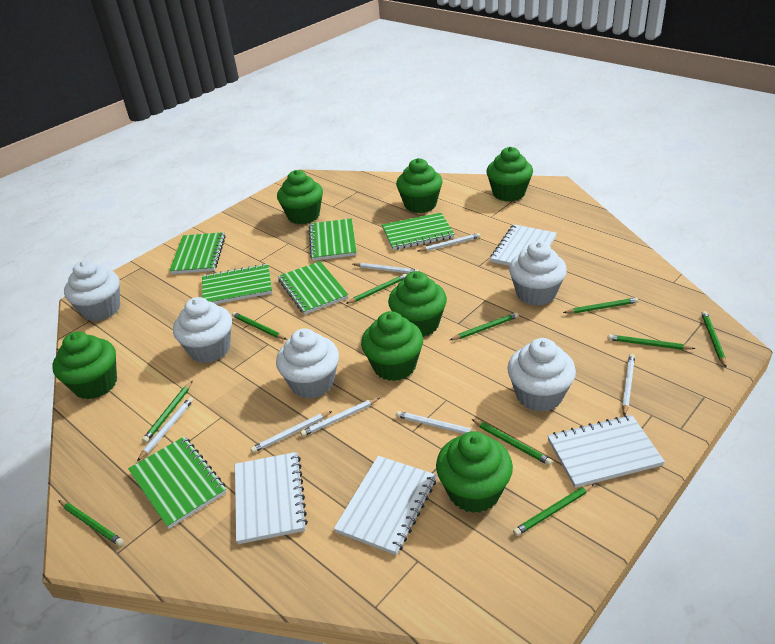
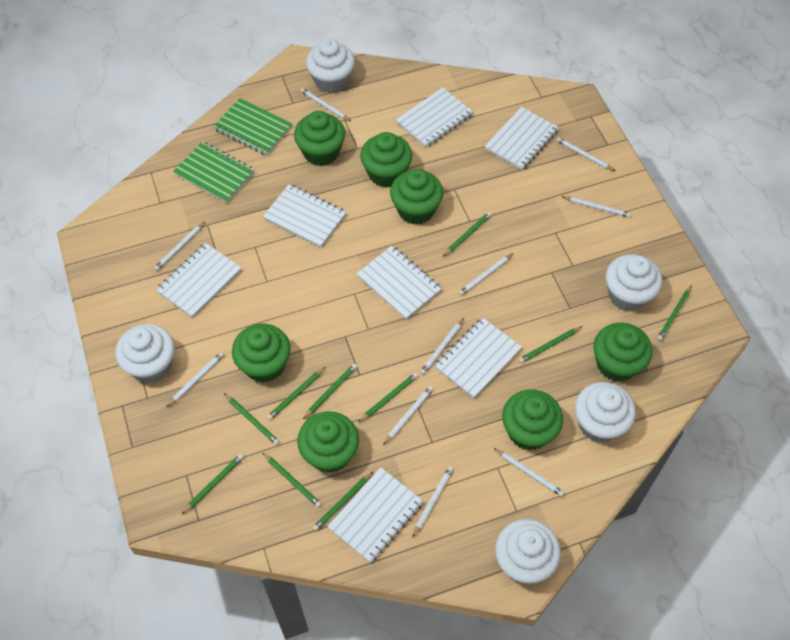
green notebook: [128,436,227,529] [169,232,226,274] [202,264,272,304] [278,261,349,315] [309,218,357,261] [382,213,455,250] = 6 -> [173,142,255,203] [213,98,292,156] = 2
white notebook: [235,452,308,544] [334,456,437,555] [490,224,557,266] [548,415,665,488] = 4 -> [156,243,241,318] [263,184,346,247] [327,467,423,563] [357,245,442,320] [396,87,473,148] [434,317,522,398] [485,107,559,170] = 7
white pencil: [137,397,193,461] [250,411,332,453] [300,398,380,437] [353,263,419,273] [396,411,477,434] [418,233,480,252] [622,354,635,415] = 7 -> [154,222,205,271] [166,352,224,407] [300,88,351,121] [383,386,433,445] [412,466,454,538] [420,318,464,375] [458,253,513,296] [494,448,564,497] [556,137,615,171] [561,196,631,218] = 10

